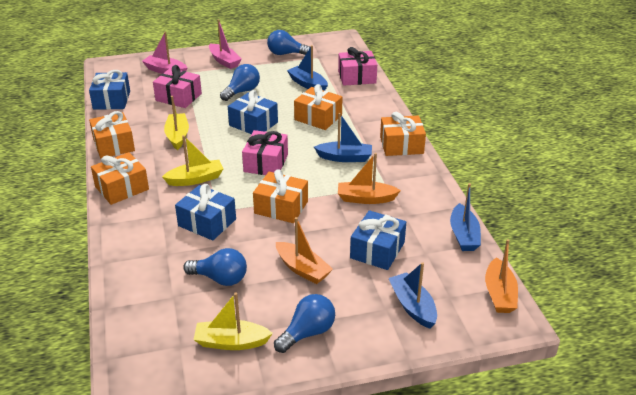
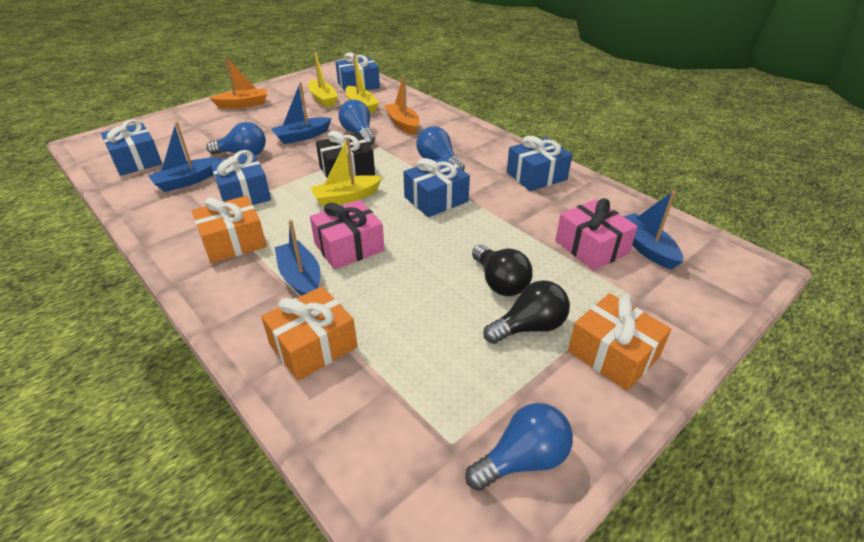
black gift: none = 0 -> [316,131,375,178] = 1
black light bulb: none = 0 -> [472,245,533,296] [483,280,570,344] = 2
blue gift: [89,70,130,110] [175,184,236,241] [228,90,278,134] [350,210,406,270] = 4 -> [101,119,162,176] [210,150,271,205] [336,52,380,93] [403,157,470,217] [507,136,572,191] = 5
orange boat: [276,217,333,284] [338,153,401,204] [485,239,518,313] = 3 -> [210,56,267,109] [384,75,419,135] = 2
orange gift: [89,111,135,159] [91,152,149,205] [253,169,308,223] [294,84,342,130] [380,112,426,156] = 5 -> [192,196,267,264] [261,286,357,381] [568,293,672,391] = 3
pink boat: [142,32,187,74] [209,20,242,69] = 2 -> none = 0
pink gift: [153,65,202,108] [242,130,288,175] [338,47,377,86] = 3 -> [310,200,385,269] [555,198,638,270] = 2

